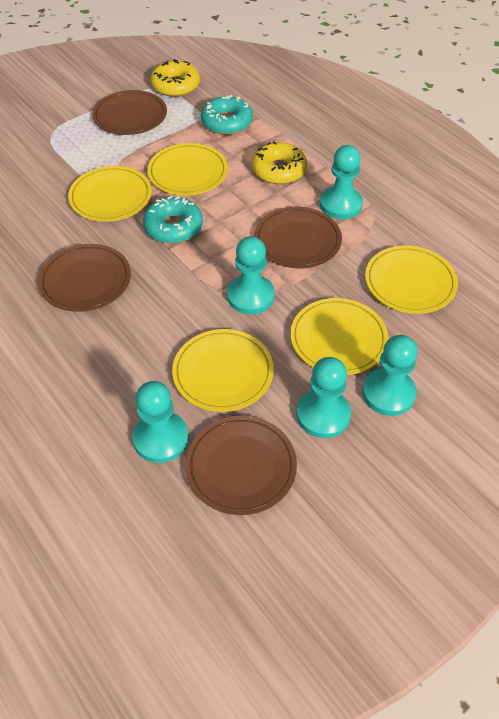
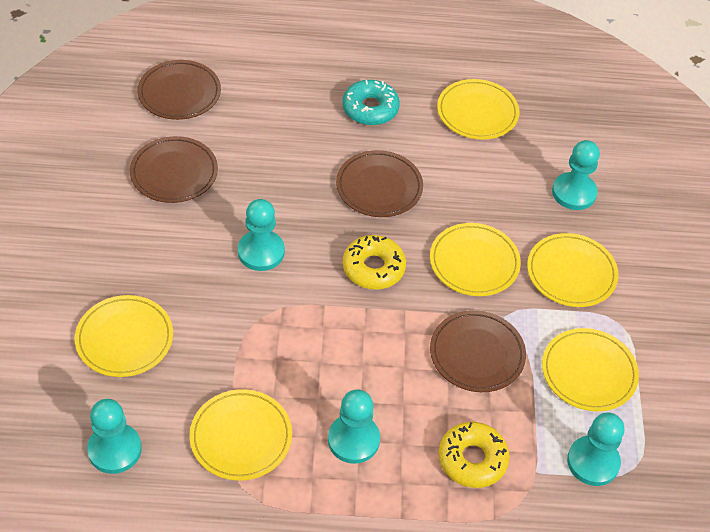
turquoise donut: [143,196,203,243] [201,95,253,135] = 2 -> [342,80,400,126] = 1
yellow plate: [68,166,152,222] [147,143,228,196] [172,329,274,412] [290,298,389,375] [365,245,458,314] = 5 -> [75,295,173,377] [190,389,292,481] [430,223,521,296] [437,79,520,140] [527,233,619,307] [542,328,639,412] = 6

